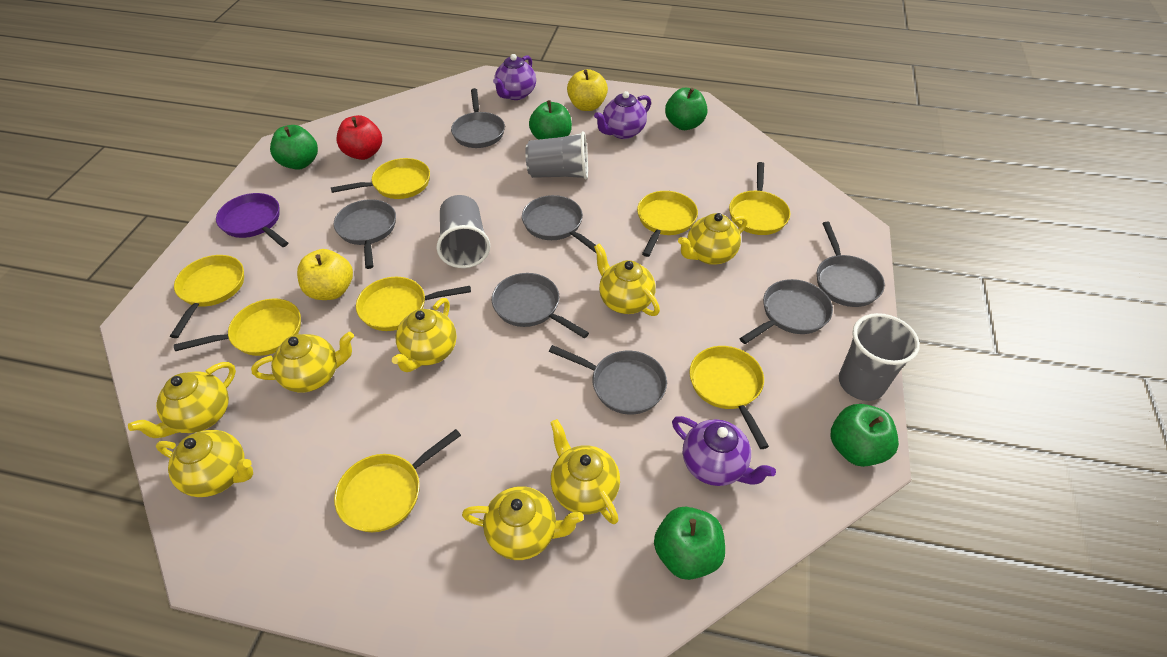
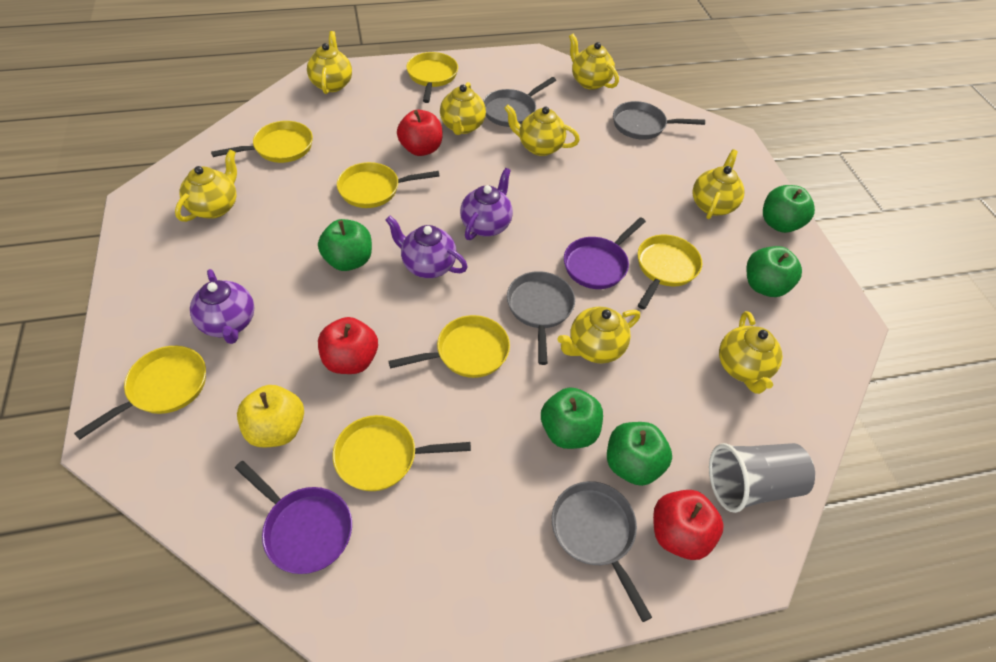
grey cup: [437,195,490,268] [525,131,588,179] [839,313,920,401] = 3 -> [709,443,815,513] = 1
grey pan: [334,199,396,269] [451,88,505,148] [492,273,589,338] [522,195,596,253] [549,345,667,414] [739,279,833,344] [817,222,885,307] = 7 -> [483,77,556,127] [507,271,575,365] [552,481,652,622] [613,101,705,140] = 4
purple pan: [216,193,288,247] = 1 -> [235,461,352,574] [564,217,646,289] = 2
red apple: [336,115,382,160] = 1 -> [318,317,378,374] [397,110,442,156] [653,490,724,560] = 3
yellow apple: [297,249,353,300] [567,69,608,111] = 2 -> [237,385,304,447] = 1
yellow pan: [170,255,244,338] [174,299,301,356] [330,158,430,199] [334,429,461,532] [356,277,471,331] [637,191,698,257] [689,346,769,449] [729,162,790,235] = 8 -> [74,346,206,440] [211,121,313,163] [333,415,471,491] [337,162,440,208] [388,315,510,378] [406,52,458,103] [638,235,702,309] = 7

